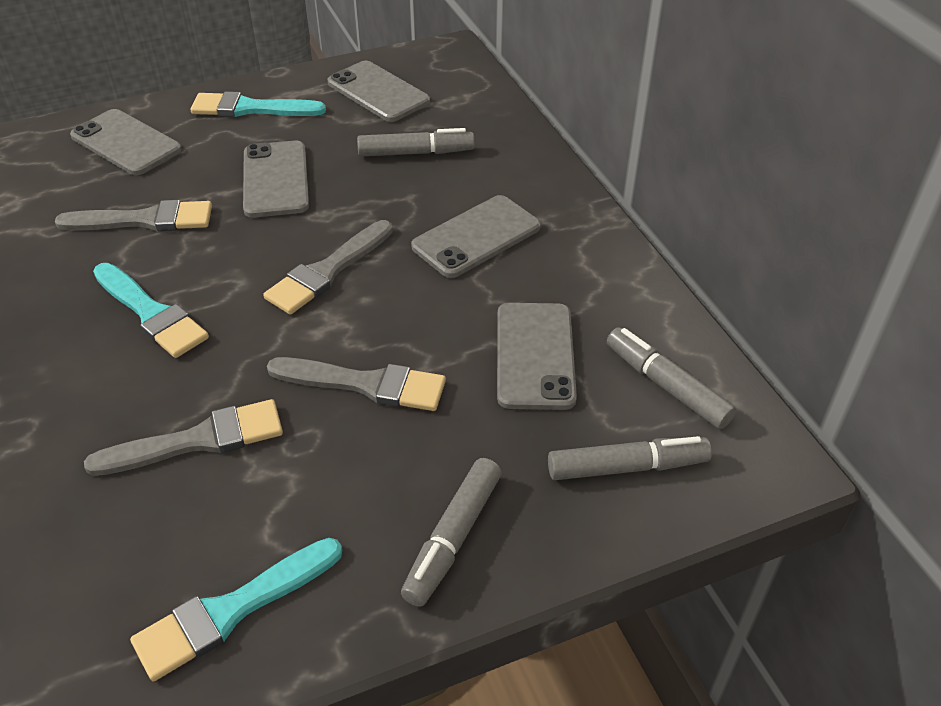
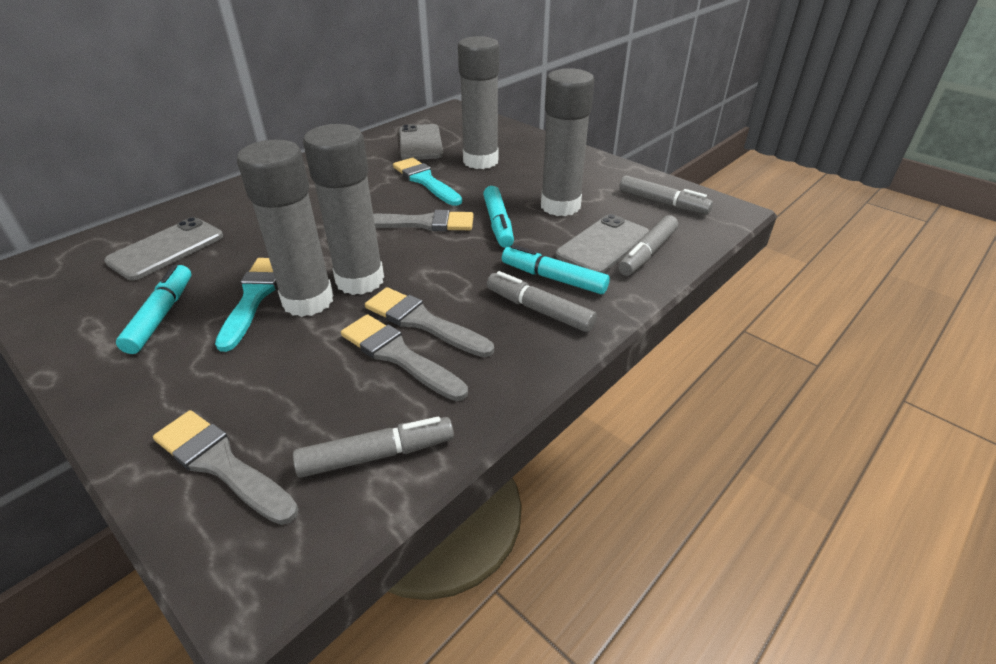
grey glue stick: none = 0 -> [237,140,334,317] [303,124,384,295] [458,36,499,169] [541,68,594,216] = 4
grey phone: [70,109,182,175] [243,141,309,218] [327,61,430,122] [411,195,541,278] [497,303,577,410] = 5 -> [104,217,223,280] [399,124,444,160] [556,214,649,273] = 3
turquoise brush: [93,263,209,358] [130,538,342,681] [191,91,326,117] = 3 -> [215,258,277,352] [393,157,462,206] = 2
turquoise marker: none = 0 -> [116,264,191,354] [483,186,514,248] [502,245,610,294] = 3

